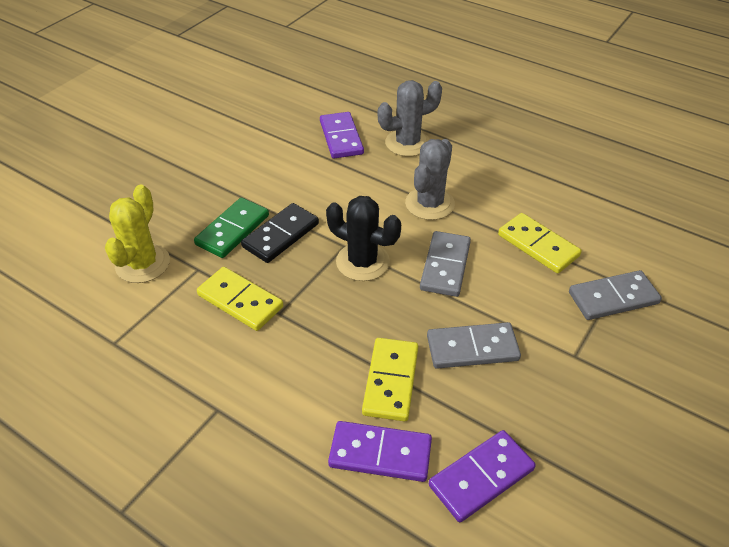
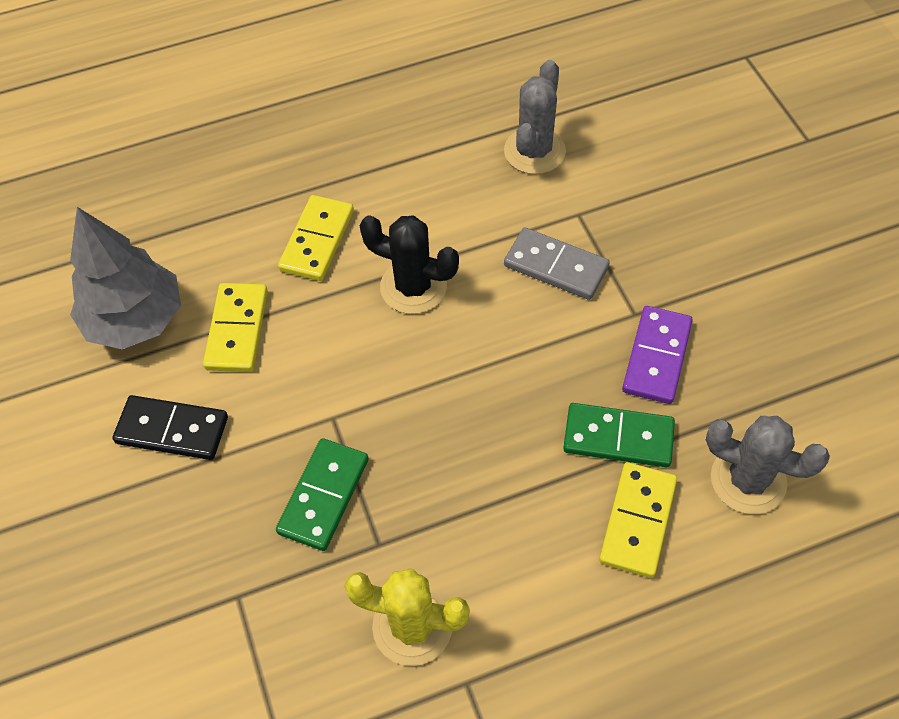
green domino: [194,198,269,258] = 1 -> [276,438,369,551] [563,403,675,467] = 2
grey domino: [420,231,471,297] [427,322,521,369] [569,270,662,320] = 3 -> [504,228,610,300] = 1
grey tree: none = 0 -> [70,207,181,349] = 1
purple domino: [320,112,364,159] [328,421,432,482] [429,430,536,522] = 3 -> [622,306,693,404] = 1

